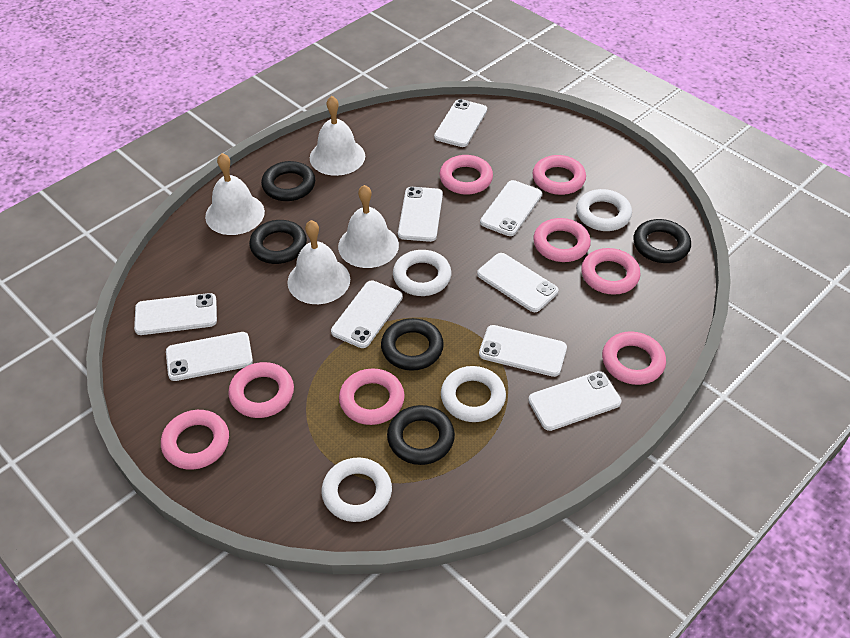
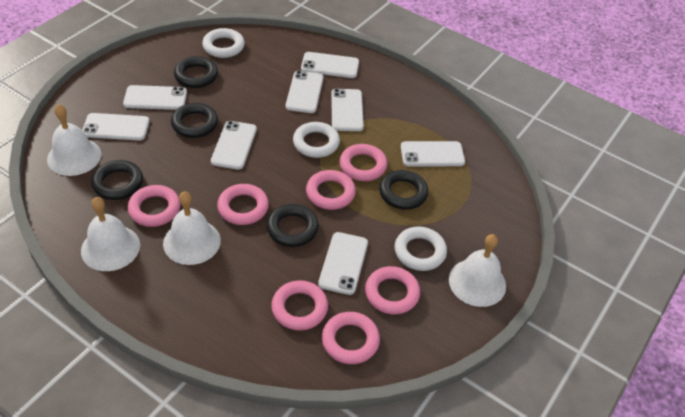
pink ring: [161,410,229,470] [228,362,294,418] [339,368,405,425] [440,155,493,195] [532,155,586,195] [533,218,591,262] [581,248,641,295] [602,331,666,385] = 8 -> [128,185,180,227] [217,184,269,225] [271,280,328,331] [306,170,356,210] [322,312,380,364] [339,144,387,181] [365,266,420,315] = 7
white phone: [134,293,217,335] [166,332,253,381] [331,280,403,348] [398,187,443,242] [434,99,487,147] [477,253,558,312] [479,325,567,377] [480,180,542,236] [528,371,622,431] = 9 -> [82,113,150,141] [123,85,187,110] [211,121,257,170] [285,71,323,113] [301,52,359,78] [318,232,368,295] [331,89,364,131] [401,141,465,167] = 8
white ring: [322,458,392,522] [393,250,451,296] [441,366,506,422] [576,189,632,231] = 4 -> [202,28,245,58] [293,122,340,158] [394,227,447,271] = 3

